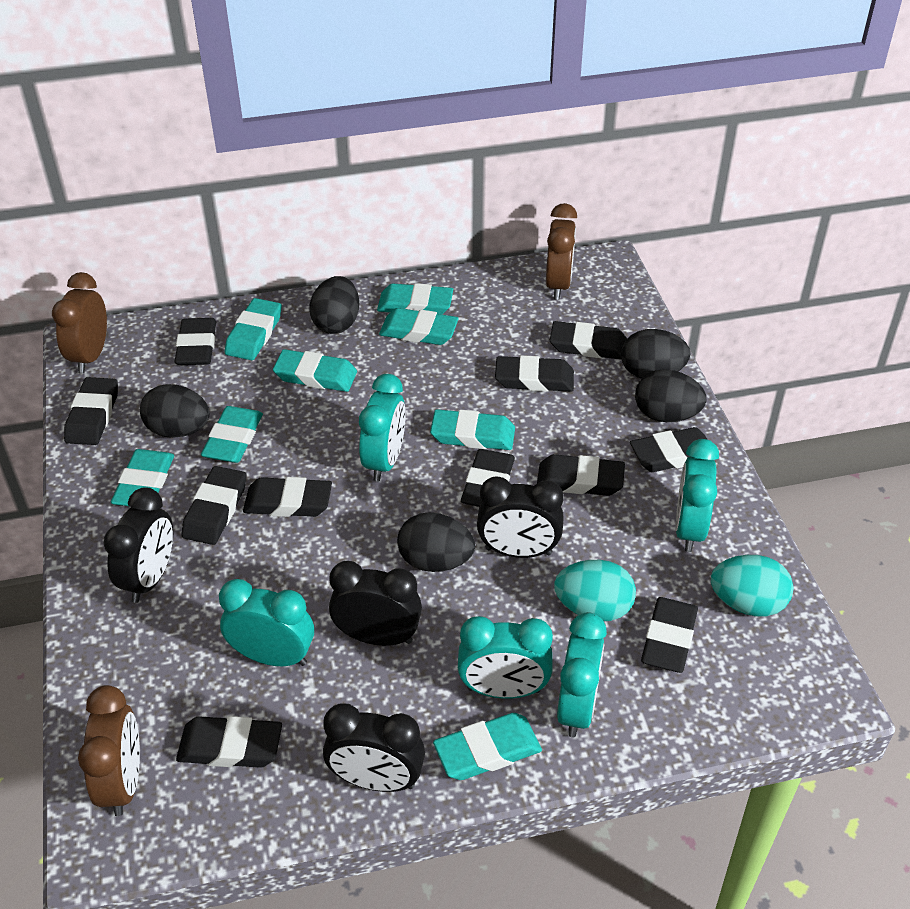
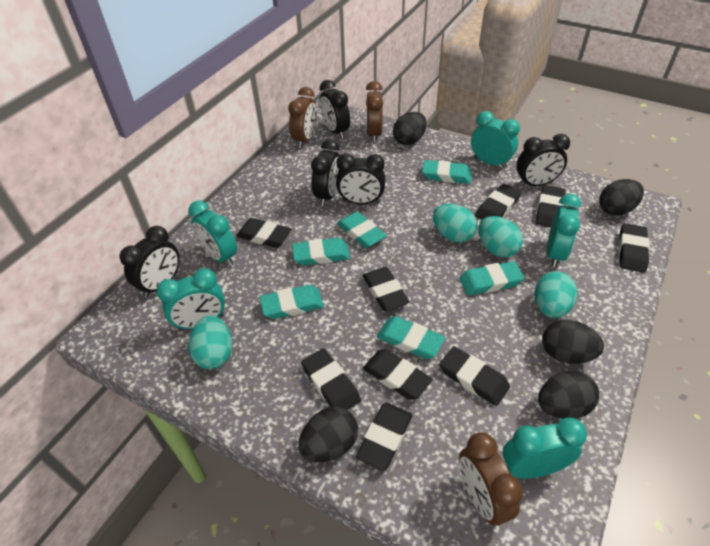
black clock: [103,487,173,603] [323,704,425,792] [329,561,422,646] [477,476,564,558] = 4 -> [119,226,179,298] [311,139,340,206] [320,80,350,139] [336,153,385,204] [516,134,570,187] = 5
black eraser: [64,377,118,445] [175,318,216,365] [176,716,282,768] [181,466,246,545] [243,477,332,517] [461,449,515,507] [495,355,574,392] [537,454,625,496] [550,321,627,360] [630,427,708,472] [641,597,698,673] = 11 -> [236,218,292,248] [301,348,361,410] [356,403,413,471] [362,267,410,311] [363,349,433,400] [439,346,510,406] [475,184,522,220] [535,185,565,228] [619,223,650,273] = 9
turquoise egg: [554,560,636,621] [711,555,793,617] = 2 -> [189,315,233,369] [433,204,477,242] [478,216,523,258] [534,271,577,318] = 4
turquoise eraser: [111,449,174,506] [201,406,263,463] [225,298,282,360] [273,349,357,392] [377,283,453,314] [379,308,459,345] [430,409,515,450] [433,713,542,780] = 8 -> [259,285,324,319] [292,238,350,265] [337,211,387,248] [377,316,445,359] [422,160,472,184] [459,261,524,295] = 6

